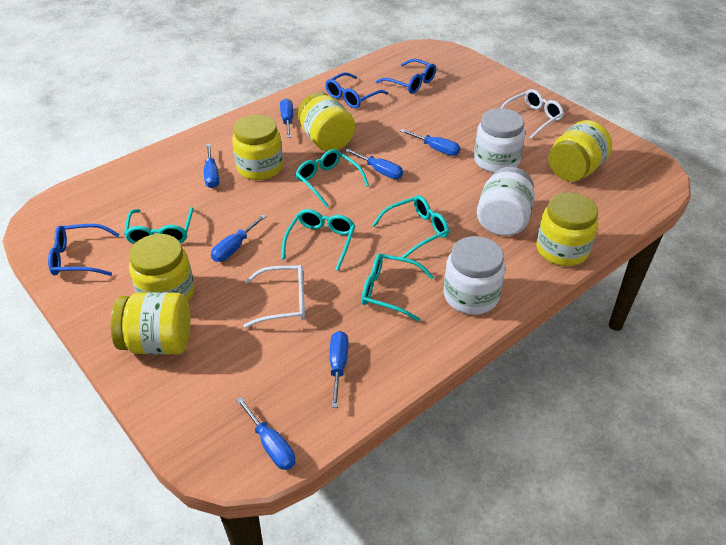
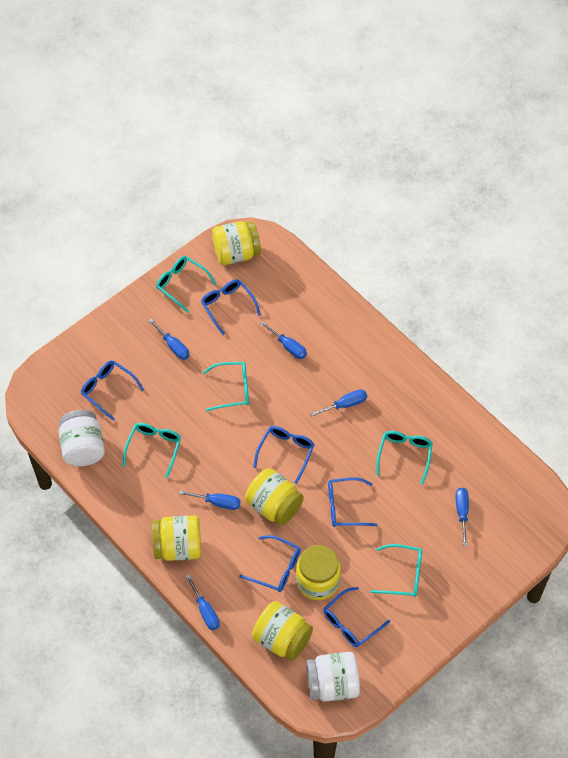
blue glasses: [48,224,120,276] [325,72,388,108] [376,59,436,94] = 3 -> [81,361,144,420] [201,279,261,335] [239,535,301,592] [253,426,314,484] [323,587,391,647] [328,477,377,527] = 6
blue screwdriver: [204,144,219,188] [211,214,266,262] [236,397,296,470] [280,99,293,138] [330,331,348,408] [345,148,403,179] [400,129,460,156] = 7 -> [148,319,190,360] [179,490,241,510] [185,575,220,630] [260,321,307,359] [310,389,367,416] [455,488,469,546] = 6
white glasses: [244,265,305,328] [501,89,564,139] = 2 -> none = 0
white jar: [444,236,505,315] [474,108,525,173] [477,167,535,236] = 3 -> [59,410,105,466] [306,652,360,702] = 2
yellow jar: [111,292,191,355] [129,234,195,301] [232,115,283,180] [298,92,355,152] [536,192,598,266] [548,120,612,182] = 6 -> [152,515,201,561] [212,221,261,265] [245,468,304,525] [252,601,313,661] [296,545,341,600] = 5

